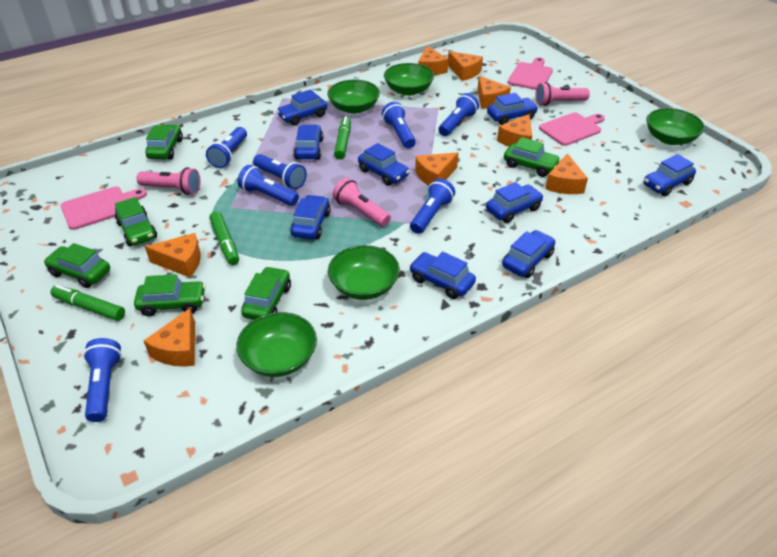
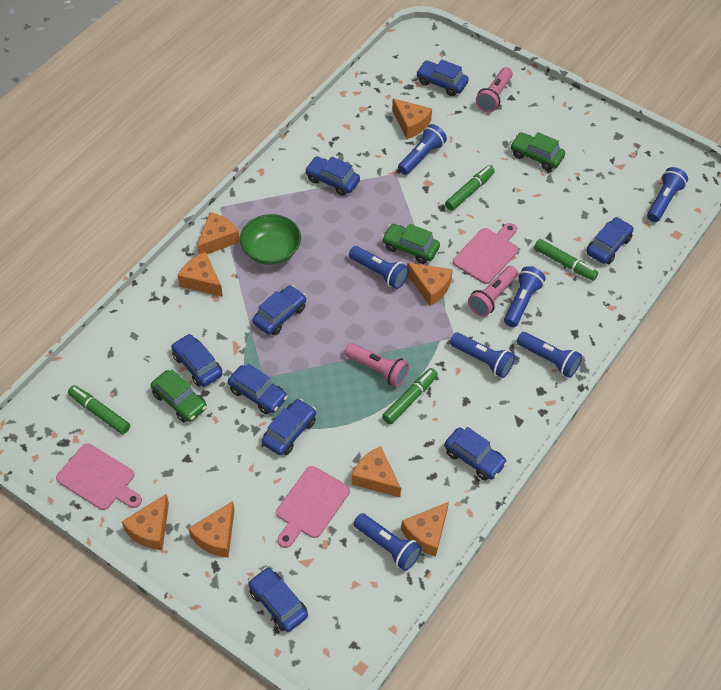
green bowl: [236,312,317,377] [327,80,380,114] [328,245,400,300] [384,63,434,96] [647,108,705,145] = 5 -> [240,214,301,265] = 1
green car: [44,243,110,288] [115,197,157,246] [134,274,206,316] [146,124,183,159] [241,266,291,320] [504,137,561,177] = 6 -> [151,370,207,422] [382,224,440,264] [510,132,565,171] = 3
green marker: [50,285,125,321] [209,211,239,265] [334,116,351,159] = 3 -> [68,385,130,434] [382,368,438,424] [445,165,495,211] [534,239,598,281] = 4

